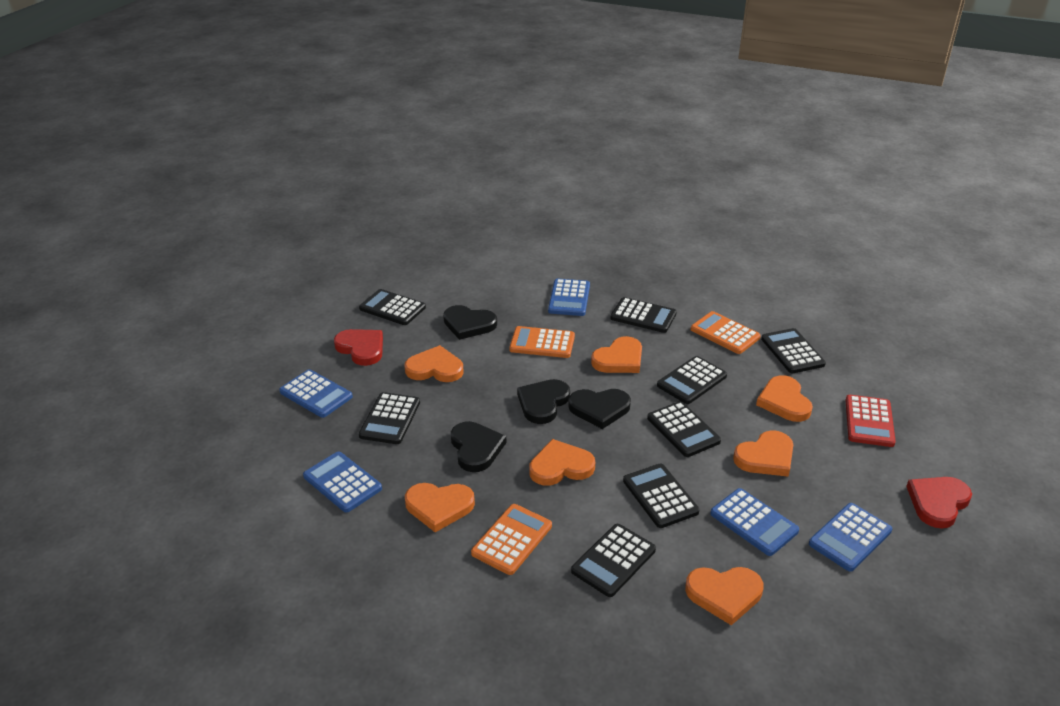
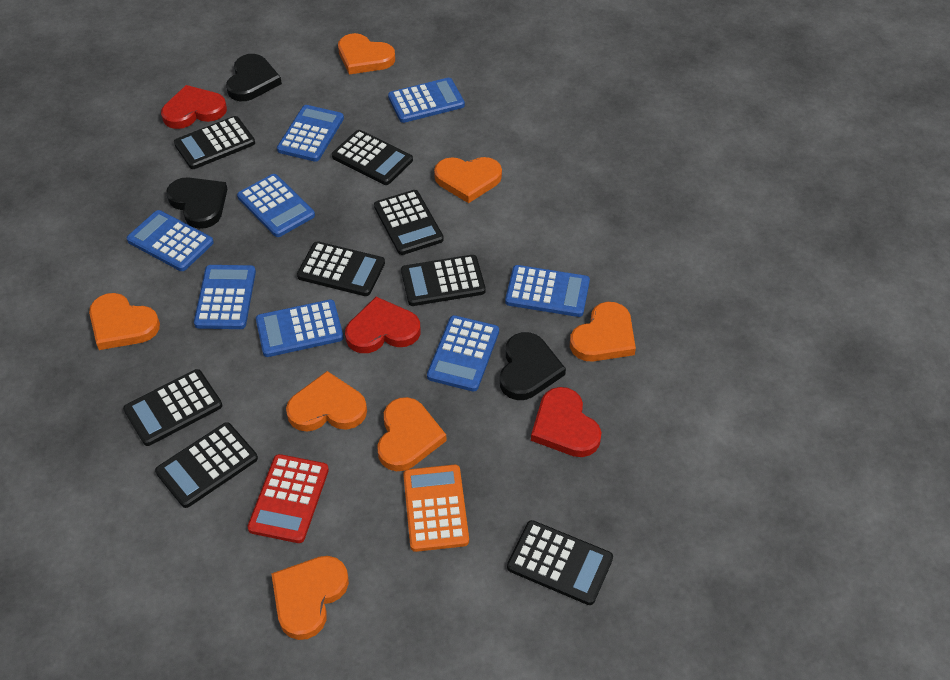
black heart: [443,305,497,340] [451,421,506,472] [517,379,570,424] [568,389,631,429] = 4 -> [166,177,227,229] [226,54,282,101] [500,332,566,400] = 3
blue calculator: [279,369,353,418] [303,452,382,513] [548,279,590,316] [710,488,799,556] [809,503,892,572] = 5 -> [127,210,214,271] [194,265,256,329] [237,174,315,237] [256,299,343,357] [277,105,344,162] [388,78,465,123] [427,315,499,392] [505,265,590,317] = 8
orange calculator: [471,504,552,575] [509,326,575,358] [691,311,761,354] = 3 -> [403,465,469,552] = 1
red heart: [334,329,383,366] [906,477,972,529] = 2 -> [161,85,227,129] [345,297,421,353] [531,387,602,457] = 3

